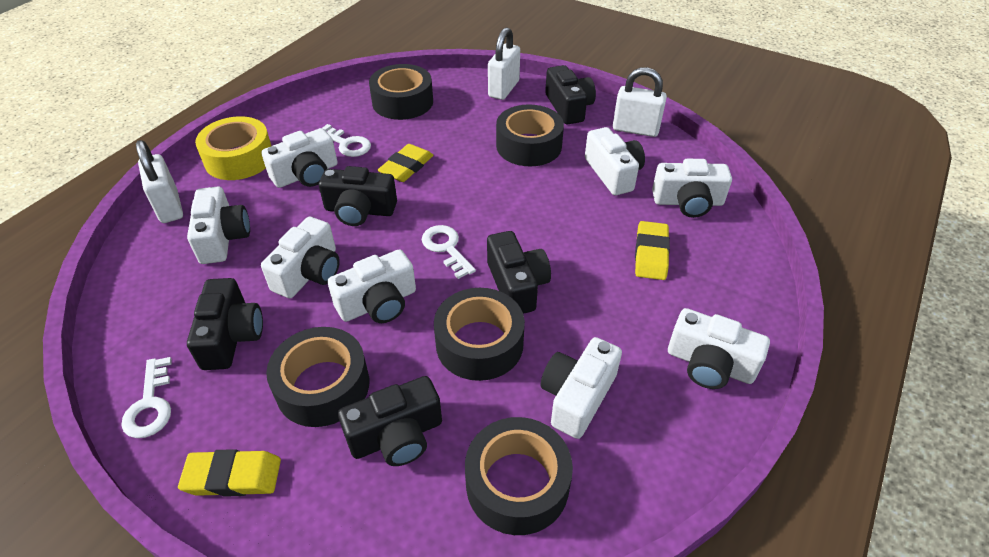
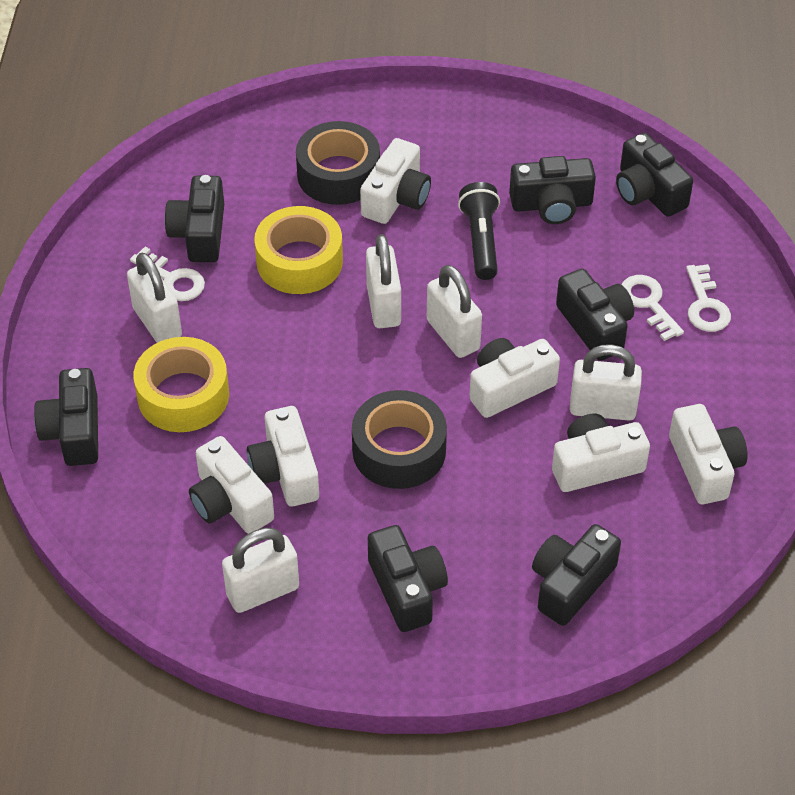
black camera: [187,278,263,370] [319,166,397,226] [338,376,442,466] [487,231,551,314] [545,65,596,124] = 5 -> [34,368,98,466] [165,175,224,262] [368,525,448,632] [509,156,596,224] [532,524,621,626] [556,269,634,361] [616,133,693,217] = 7
black flashlight: none = 0 -> [458,182,500,280] = 1
black tape: [266,327,369,427] [369,64,433,120] [434,288,525,381] [465,417,573,535] [496,104,564,166] = 5 -> [296,121,380,205] [352,390,447,489] = 2
white camera: [187,186,250,264] [261,128,338,188] [261,217,340,298] [327,249,416,323] [541,337,622,439] [585,127,645,195] [652,159,732,218] [668,308,770,389] = 8 -> [189,436,274,534] [247,406,319,506] [360,138,431,224] [469,338,560,418] [552,414,650,492] [669,404,747,504] = 6
white padlock: [136,140,183,223] [488,27,520,100] [613,67,667,137] = 3 -> [127,253,182,343] [222,528,299,613] [366,234,401,328] [427,265,482,358] [570,344,642,421] = 5
yellow eraser: [178,449,281,497] [378,144,434,182] [635,221,670,280] = 3 -> none = 0
yellow tape: [195,116,271,180] = 1 -> [134,337,229,432] [254,206,343,294] = 2

